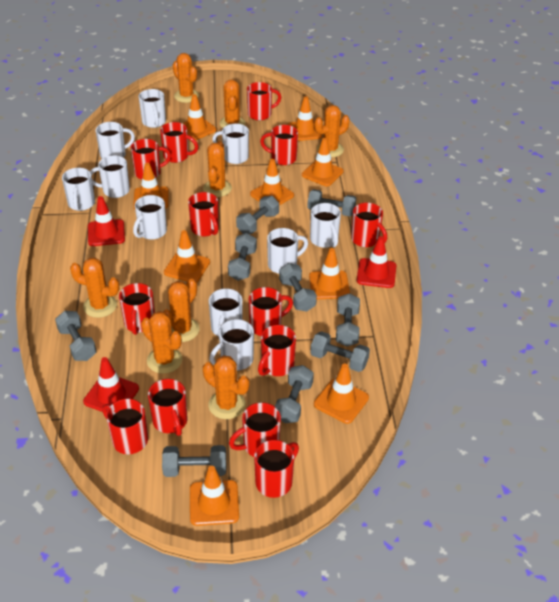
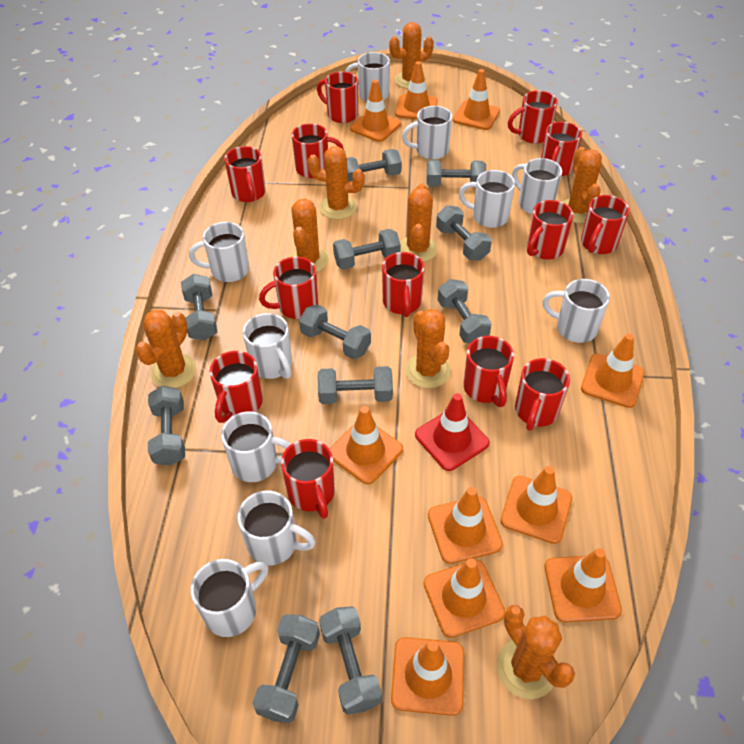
grey dumbbell: [55,311,97,361] [162,445,226,477] [228,233,257,281] [236,196,279,234] [275,365,314,423] [279,263,317,312] [307,189,356,216] [310,331,370,372] [336,293,360,347] = 9 -> [148,386,185,466] [181,274,217,341] [253,614,320,723] [299,304,371,359] [317,366,393,404] [319,606,382,715] [333,229,401,270] [347,149,402,181] [427,160,486,187] [436,205,492,261] [438,279,492,343] = 11
orange traffic cone: [133,163,169,209] [164,230,210,282] [182,94,217,140] [190,466,239,526] [250,159,294,205] [287,96,322,141] [302,138,343,186] [309,248,350,299] [314,363,369,424] = 9 -> [329,406,403,484] [350,80,401,142] [391,637,464,716] [395,61,438,119] [424,558,505,638] [428,487,503,564] [453,69,500,130] [500,466,572,544] [545,548,622,622] [581,334,645,408] = 10
red traffic cone: [83,357,139,412] [88,196,125,246] [357,236,396,288] = 3 -> [415,393,490,471] = 1

